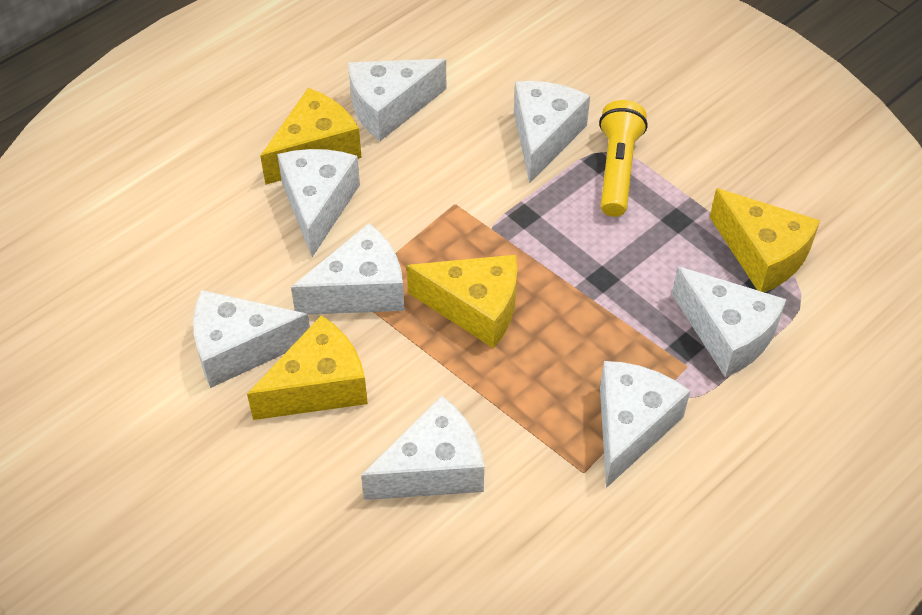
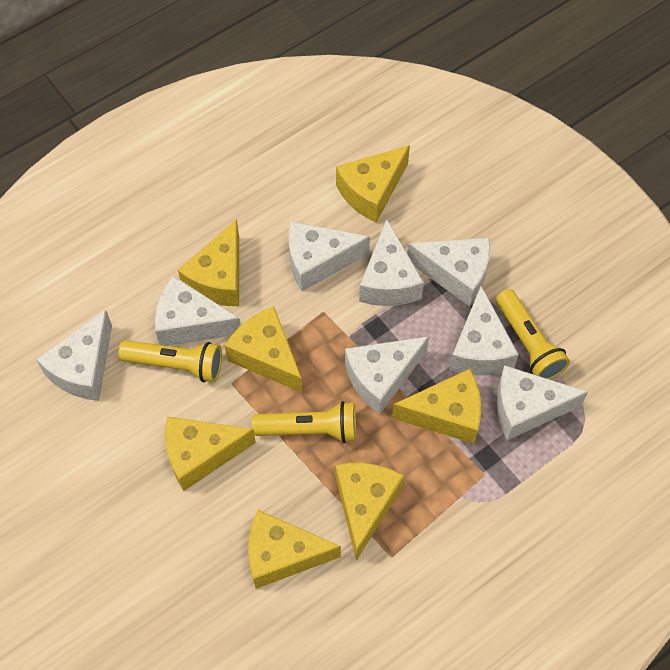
yellow cheese: [247,315,368,420] [260,88,362,185] [407,255,517,348] [710,188,820,292] = 4 -> [165,416,256,491] [178,219,239,306] [225,307,303,393] [248,510,341,589] [336,145,410,223] [336,463,404,561] [392,369,481,444] = 7
yellow flashlight: [599,100,648,217] = 1 -> [118,340,222,383] [252,401,356,443] [496,289,570,380] = 3

